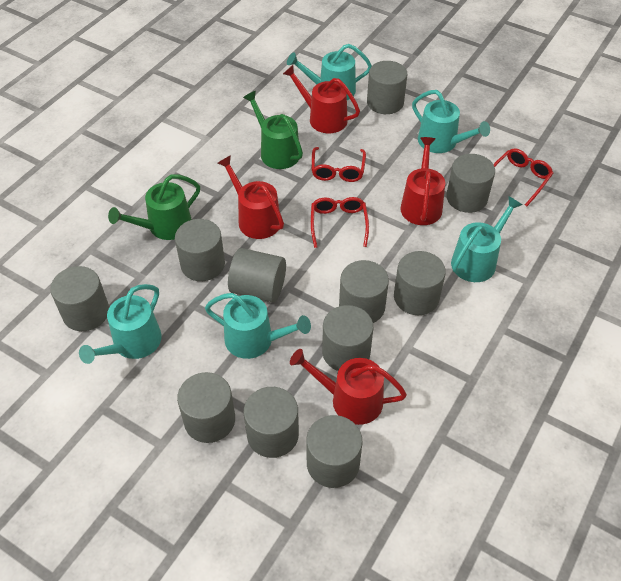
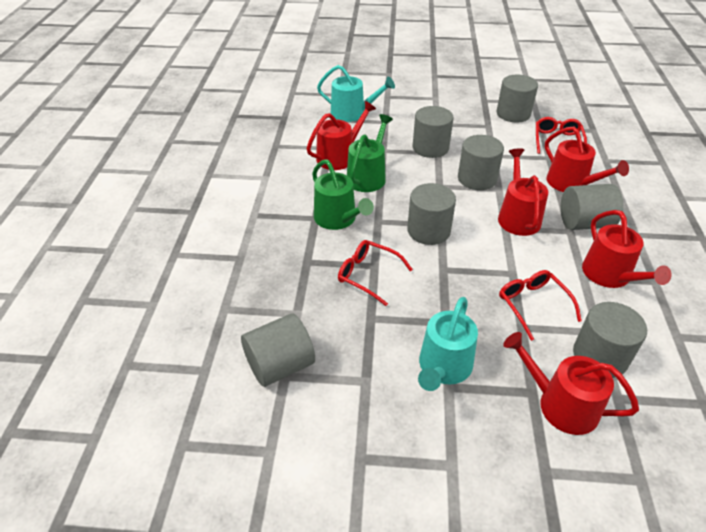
grey cylinder: [50,266,109,331] [175,219,225,281] [177,372,235,443] [228,248,286,302] [244,387,299,458] [306,415,363,488] [322,305,373,371] [339,260,389,323] [367,61,408,114] [394,251,446,315] [446,154,495,213] = 11 -> [241,313,315,387] [407,183,456,245] [413,106,453,158] [458,135,504,190] [497,75,538,123] [561,184,623,230] [573,302,647,378] = 7
red watering can: [218,155,284,239] [283,65,360,133] [290,349,407,425] [400,137,445,225] = 4 -> [306,101,376,170] [498,148,548,236] [503,332,639,435] [545,127,629,192] [582,210,672,288] = 5
turquoise watering can: [79,284,162,364] [205,293,311,359] [287,44,372,100] [412,90,490,153] [451,196,522,282] = 5 -> [317,65,395,122] [418,297,478,391] = 2

